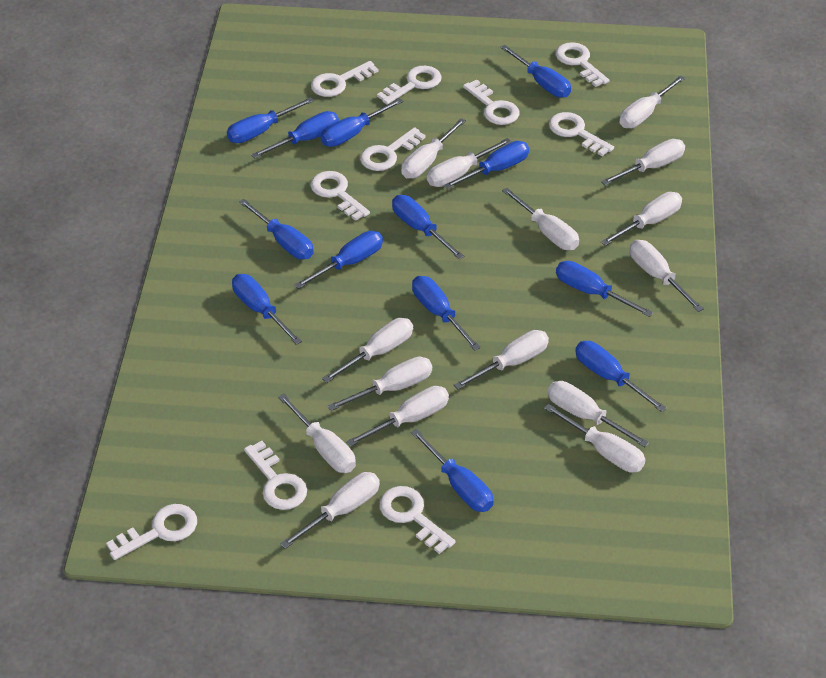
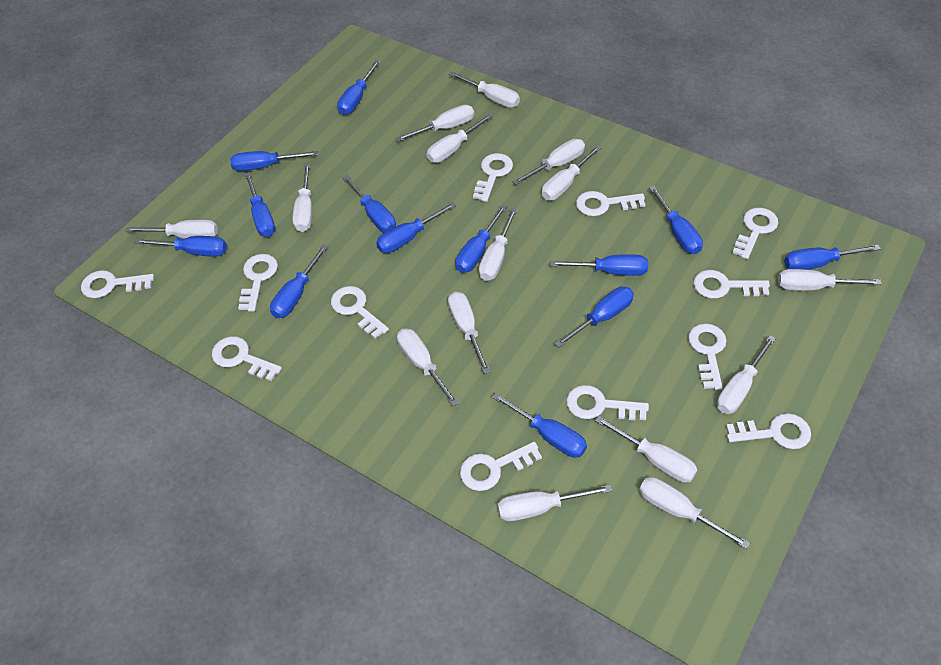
white key: [106,504,197,560] [244,441,307,510] [311,61,378,97] [311,171,370,221] [360,127,426,171] [377,66,442,105] [379,486,456,554] [463,79,520,125] [549,112,614,156] [556,42,610,87] = 10 -> [81,270,154,298] [212,336,282,381] [238,254,278,312] [331,286,389,339] [460,442,542,491] [473,153,513,202] [566,385,649,420] [576,191,645,216] [688,323,727,390] [693,270,770,299] [726,413,811,449] [733,207,778,259] = 12

